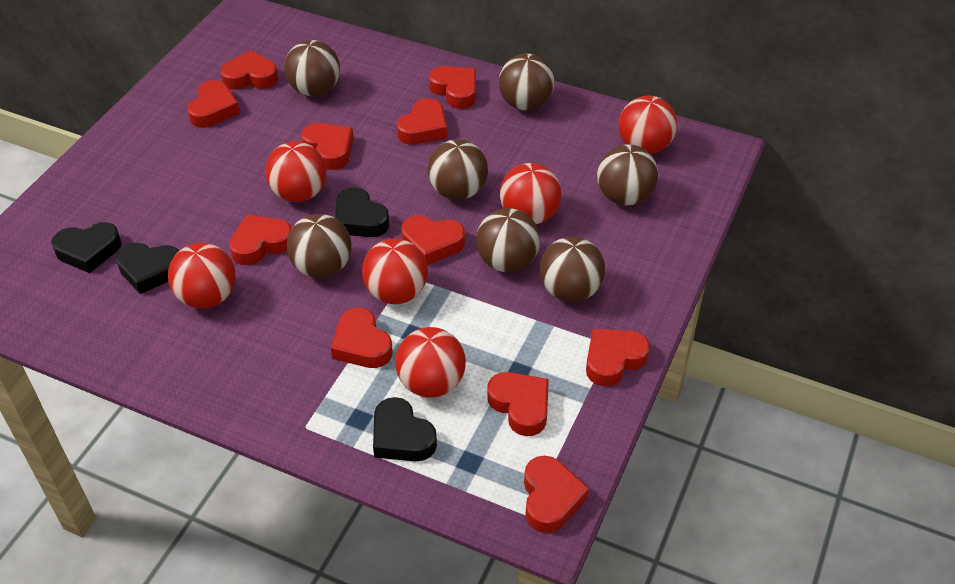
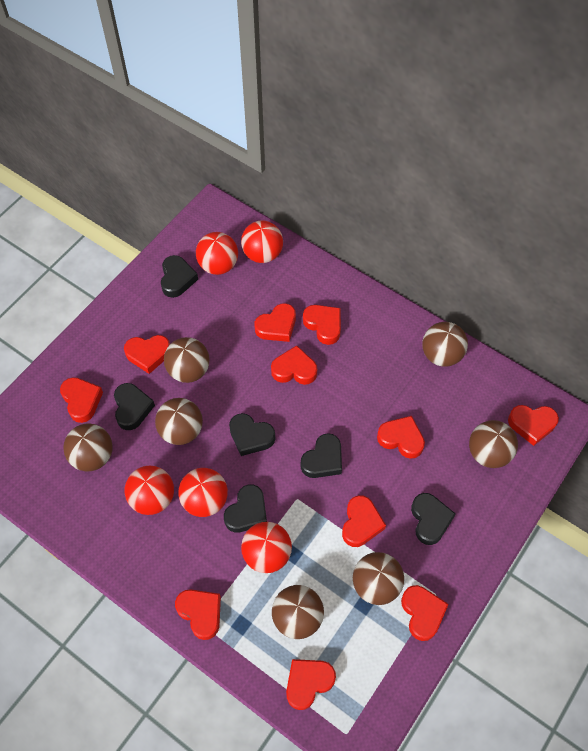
black heart: [51,222,122,273] [115,242,179,294] [335,187,389,237] [373,397,437,461] = 4 -> [114,383,155,430] [161,255,198,298] [224,484,267,533] [229,413,275,456] [301,433,342,478] [411,493,456,545] = 6
red ball: [168,243,236,309] [265,141,326,202] [362,239,428,304] [395,327,466,398] [500,163,561,224] [619,95,677,154] = 6 -> [125,466,174,515] [178,468,228,517] [196,232,238,275] [241,220,283,263] [241,522,292,573] = 5

